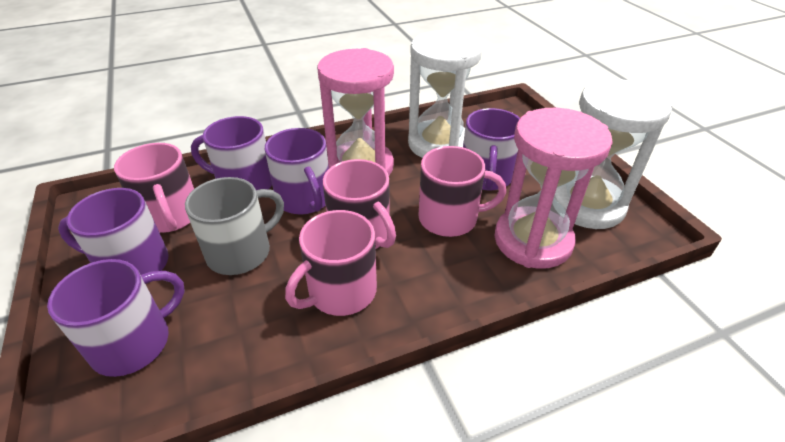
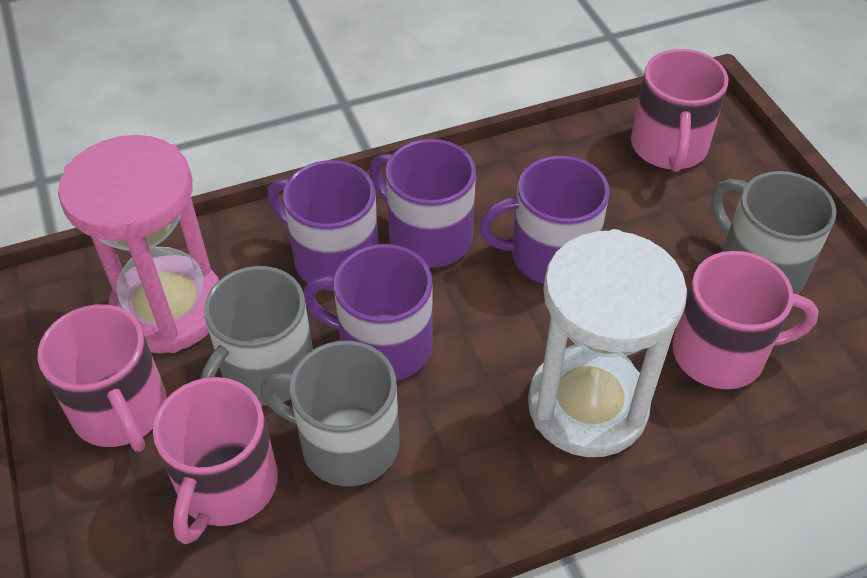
grey mug: [185,177,284,275] = 1 -> [200,266,313,406] [261,341,399,486] [711,171,837,294] = 3
pink hourglass: [317,48,394,175] [495,108,613,269] = 2 -> [58,135,219,353] = 1
purple mug: [47,259,185,377] [58,188,169,275] [191,116,272,190] [265,128,329,215] [463,108,520,190] = 5 -> [268,160,379,291] [304,244,433,381] [370,139,476,268] [479,156,610,284] = 4
white hourglass: [408,31,482,158] [554,78,673,229] = 2 -> [528,229,687,457] = 1

